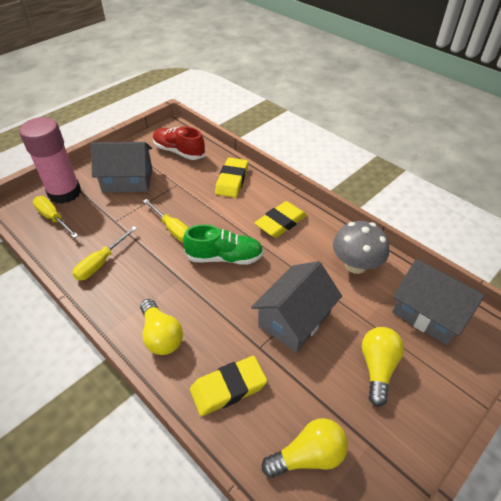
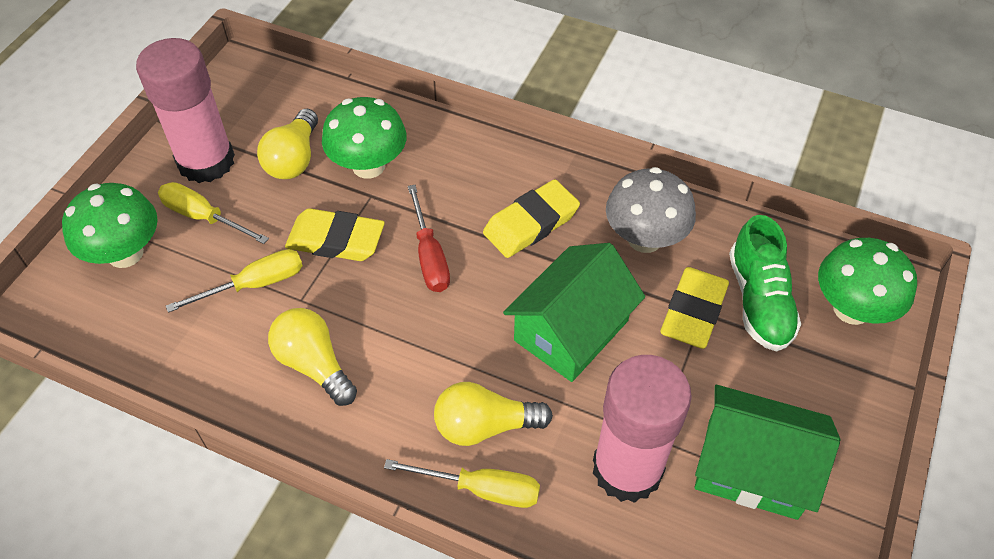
green house: none = 0 -> [503,243,645,382] [695,385,840,520] = 2
green mushroom: none = 0 -> [62,183,158,268] [322,97,406,179] [818,238,917,325] = 3
grey house: [91,142,152,192] [251,261,342,352] [392,259,485,346] = 3 -> none = 0
pink glue stick: [19,117,81,204] = 1 -> [136,38,235,183] [593,355,692,503] = 2
red screwdriver: none = 0 -> [408,185,450,292] = 1
red shoe: [153,127,205,160] = 1 -> none = 0

